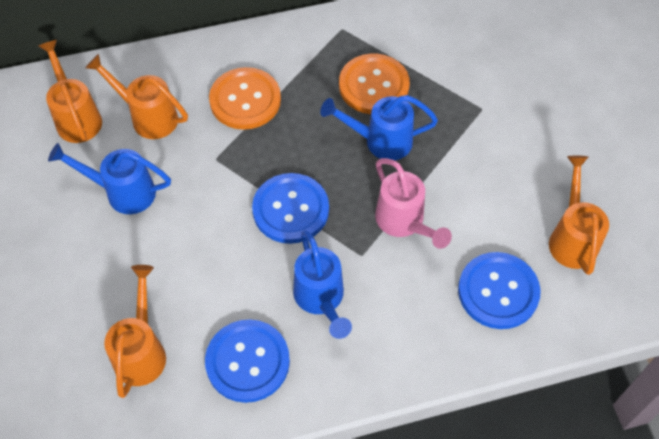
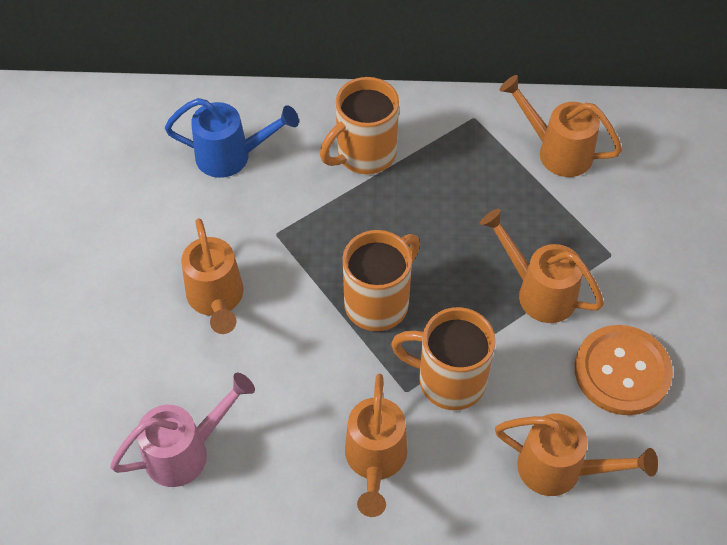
blue button: [205,319,290,403] [252,173,329,244] [458,252,541,329] = 3 -> none = 0
blue watering can: [48,143,171,214] [293,230,352,339] [320,95,438,160] = 3 -> [165,98,299,178] = 1
orange button: [209,67,281,130] [339,54,410,114] = 2 -> [575,325,673,415] = 1
orange mug: none = 0 -> [320,77,399,174] [343,230,420,331] [391,307,496,410] = 3
orange watering can: [38,40,102,143] [85,54,188,139] [104,265,166,398] [549,156,609,275] = 4 -> [181,218,244,334] [345,374,407,517] [480,209,604,323] [495,414,658,496] [499,75,622,177] = 5

